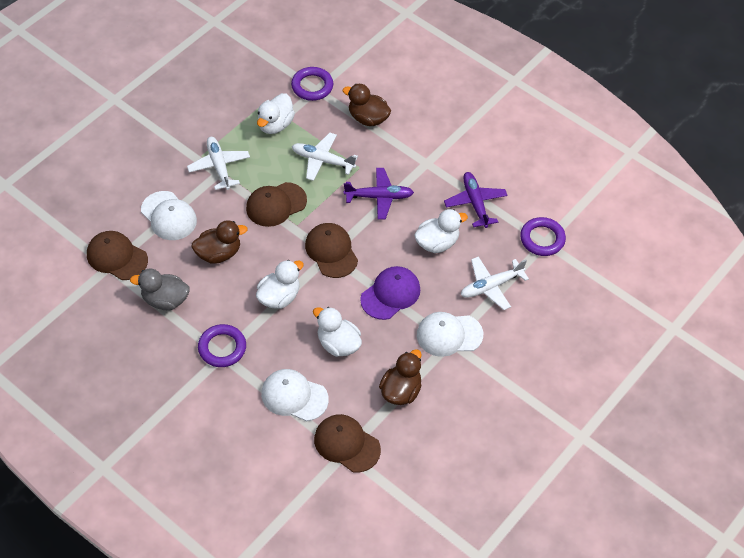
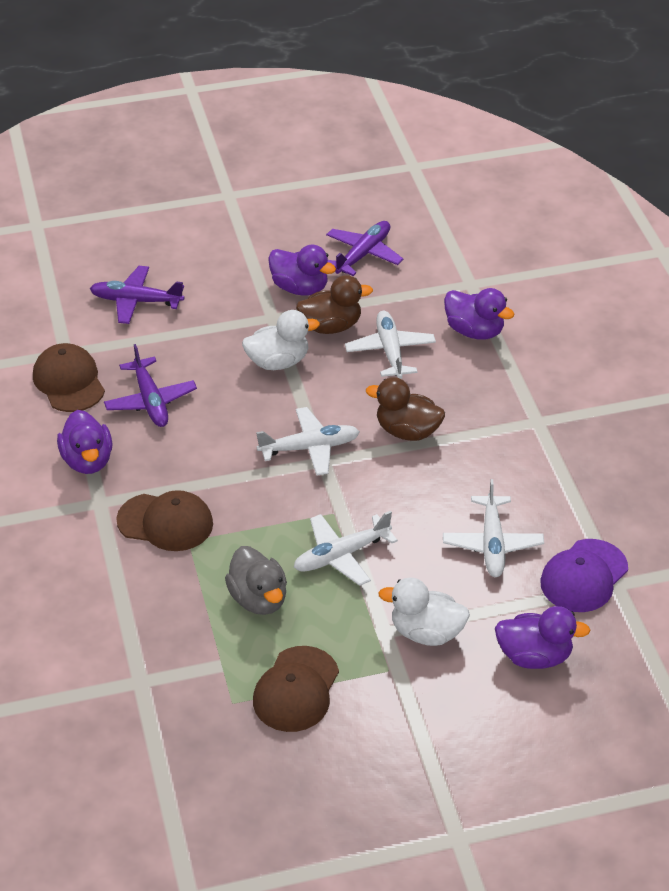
brown cap: [87,231,148,280] [246,182,307,227] [305,223,358,278] [314,414,381,473] = 4 -> [33,343,105,412] [116,490,213,551] [253,646,339,732] = 3
brown duck: [192,220,248,264] [342,84,391,126] [379,349,422,405] = 3 -> [296,275,373,334] [366,377,445,441] = 2
purple duck: none = 0 -> [57,410,112,474] [268,245,336,296] [444,288,515,340] [495,606,591,669] = 4
purple plane: [344,168,414,219] [444,172,508,228] = 2 -> [90,266,184,324] [104,344,197,427] [326,221,403,276] = 3
purple ring: [198,324,246,367] [291,67,333,101] [520,217,566,256] = 3 -> none = 0
white cap: [141,191,197,240] [261,369,329,421] [417,312,483,357] = 3 -> none = 0
white duck: [256,260,304,309] [257,93,295,134] [313,307,362,357] [414,209,468,253] = 4 -> [242,310,320,370] [378,577,470,646] = 2
white plane: [187,137,250,190] [292,133,358,181] [461,257,529,310] = 3 -> [256,407,360,476] [294,511,398,586] [345,311,436,379] [443,479,544,577] = 4

